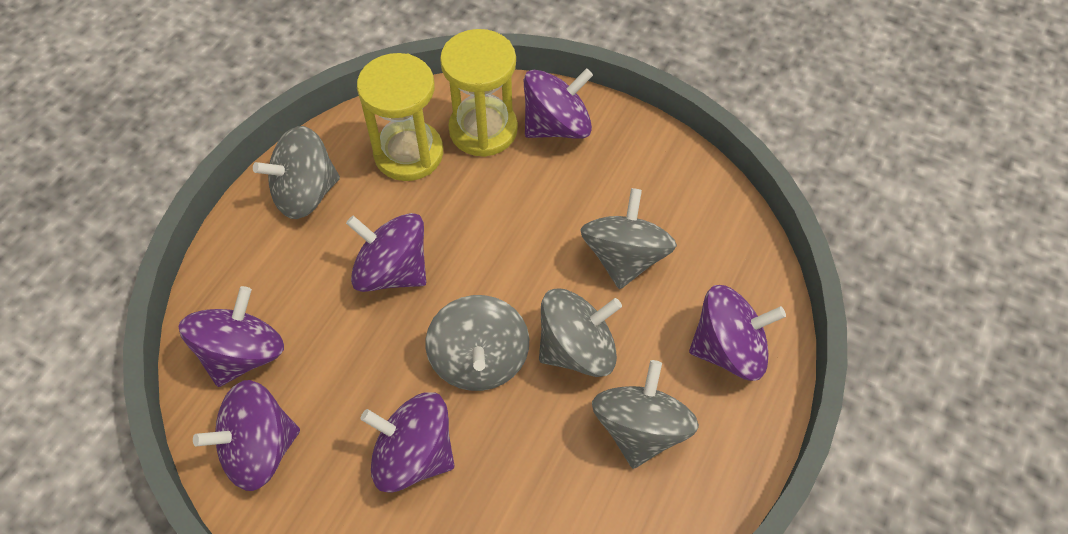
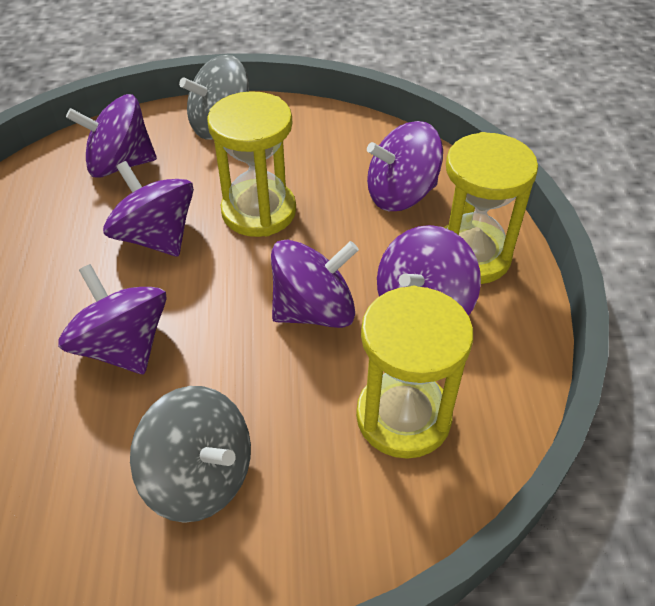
grey spinning top: [253,126,340,219] [426,295,529,391] [539,288,622,377] [580,188,677,289] [592,360,699,469] = 5 -> [130,386,251,523] [179,55,249,140] = 2
yellow hourglass: [357,53,443,181] [440,29,518,157] = 2 -> [207,91,296,237] [356,286,473,459] [444,132,538,284] = 3

